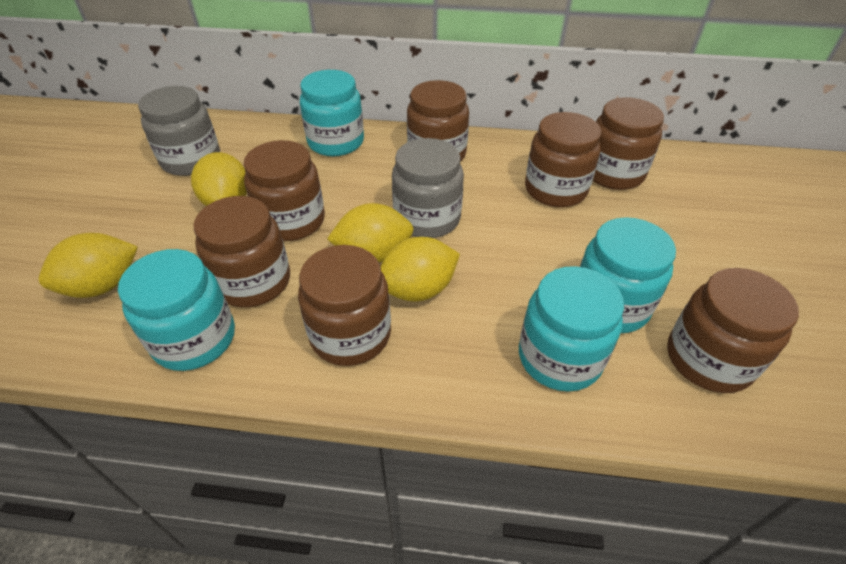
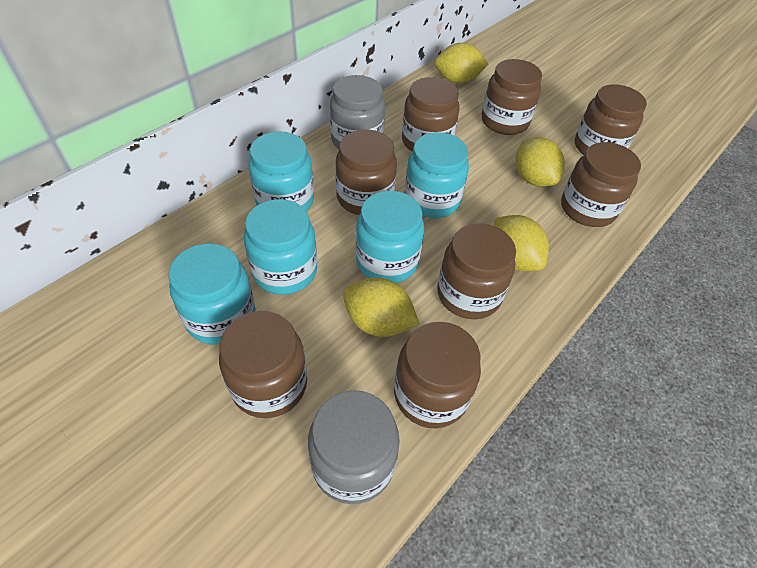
brown jar: [194,196,290,307] [244,140,325,241] [298,245,391,366] [407,80,469,162] [525,112,601,207] [593,97,664,190] [667,268,799,393] = 7 -> [219,311,307,418] [336,129,397,215] [394,322,481,428] [402,77,460,151] [437,223,516,319] [481,59,542,135] [561,142,641,227] [575,84,647,155] = 8
turquoise jar: [118,249,235,371] [300,70,364,156] [519,266,624,392] [580,217,676,333] = 4 -> [169,243,255,345] [244,199,317,295] [249,131,314,211] [356,191,424,283] [405,132,469,218] = 5

